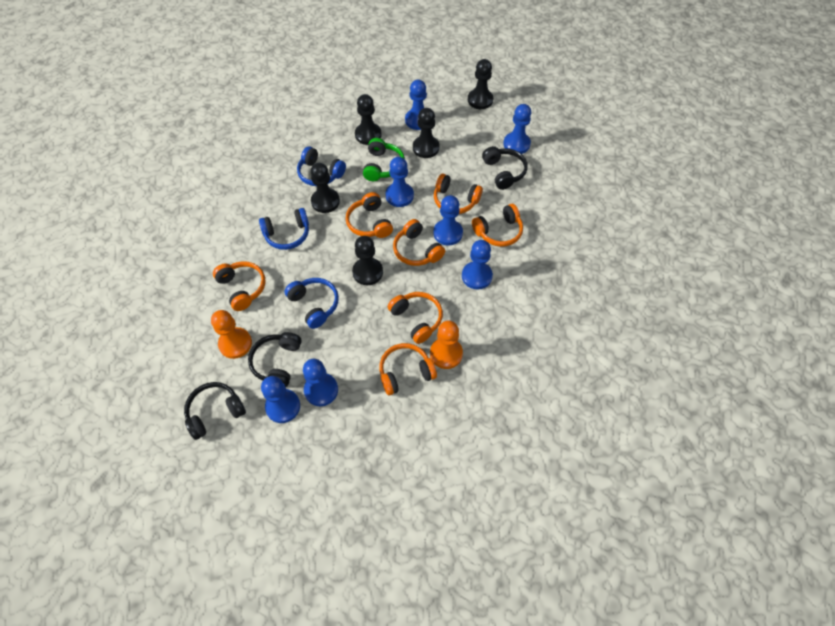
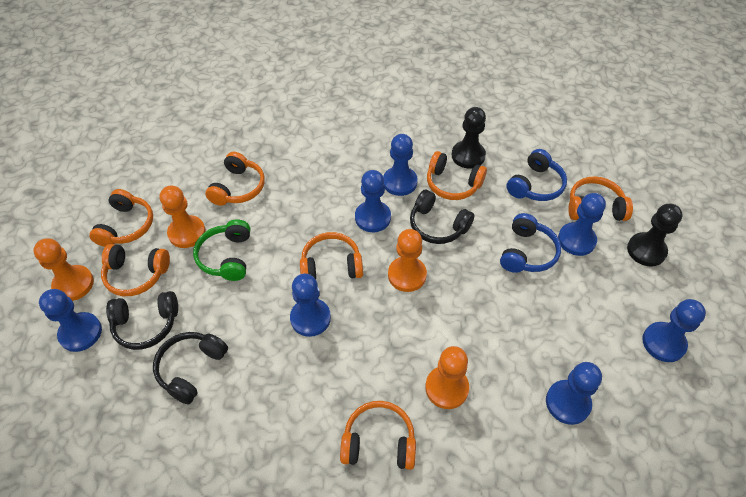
black pawn: [310,163,340,213] [352,236,383,285] [355,94,382,145] [413,108,440,158] [468,59,493,109] = 5 -> [452,107,486,168] [627,204,683,267] = 2
blue headphones: [259,208,309,250] [284,278,339,329] [297,146,346,186] = 3 -> [500,213,561,273] [506,149,567,201] = 2
orange pawn: [211,310,252,359] [430,320,463,369] = 2 -> [33,238,94,301] [160,186,206,248] [388,229,427,292] [425,346,469,409] = 4

